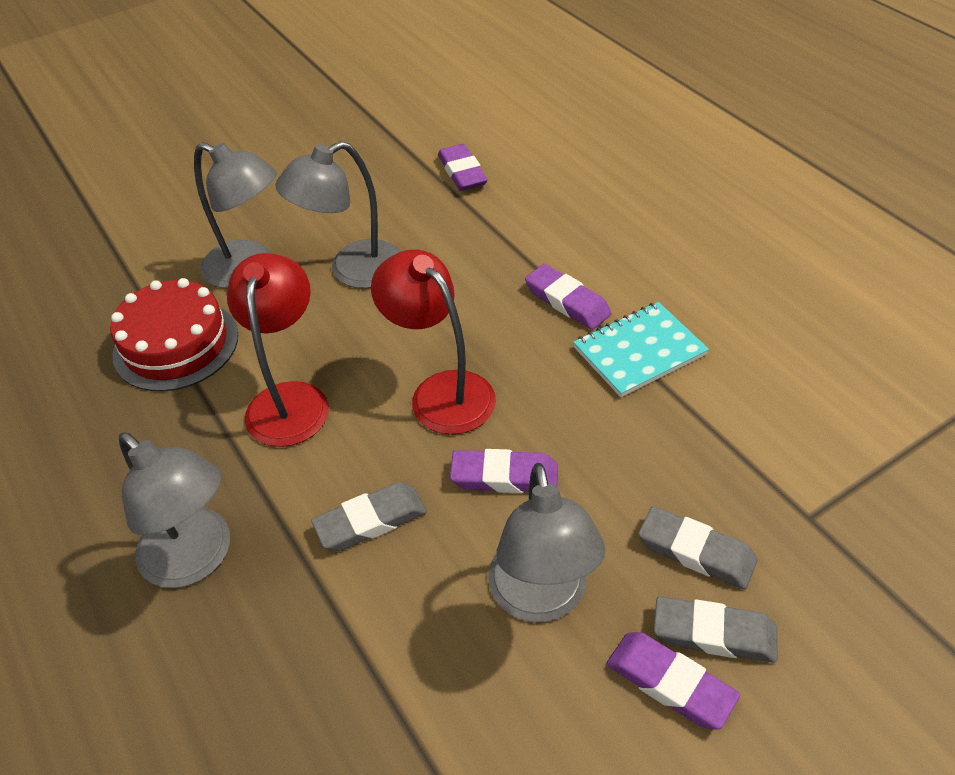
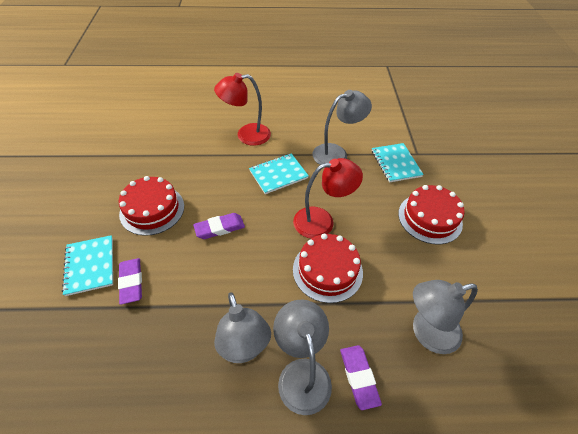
grey eraser: [311,482,427,551] [638,506,757,589] [654,596,777,663] = 3 -> none = 0
purple eraser: [438,144,488,191] [450,449,558,493] [525,264,611,330] [606,632,740,730] = 4 -> [118,258,142,305] [193,213,245,239] [340,345,382,410] = 3
red cake: [110,278,238,391] = 1 -> [119,176,184,236] [293,234,363,303] [398,185,465,244] = 3
turquoise notebook: [573,302,709,397] = 1 -> [62,235,113,296] [249,153,309,194] [372,143,424,182] = 3

